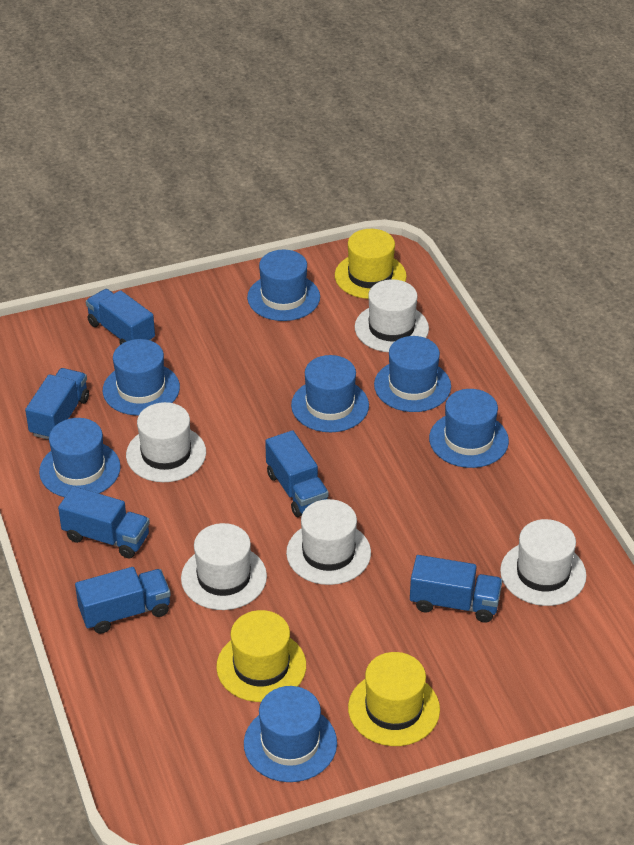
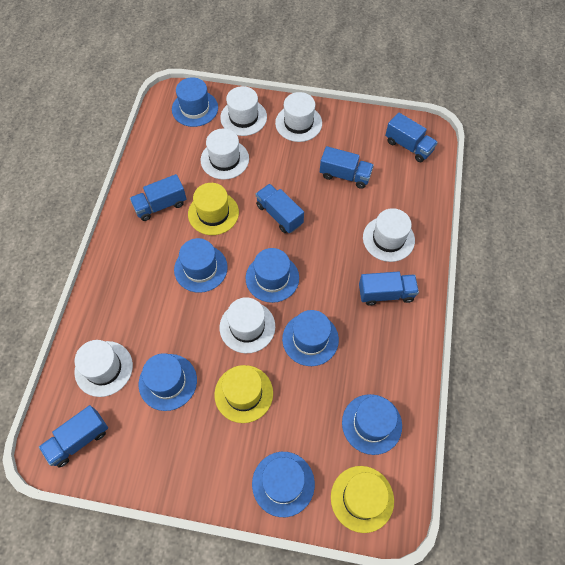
white hat: [126,402,206,482] [181,523,267,610] [286,499,371,585] [355,279,429,352] [500,519,586,606] = 5 -> [74,340,133,397] [201,129,249,180] [220,86,267,136] [220,297,275,353] [275,92,322,142] [363,208,415,262] = 6

